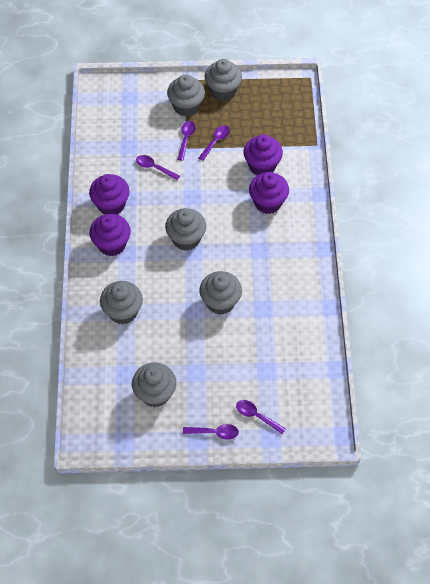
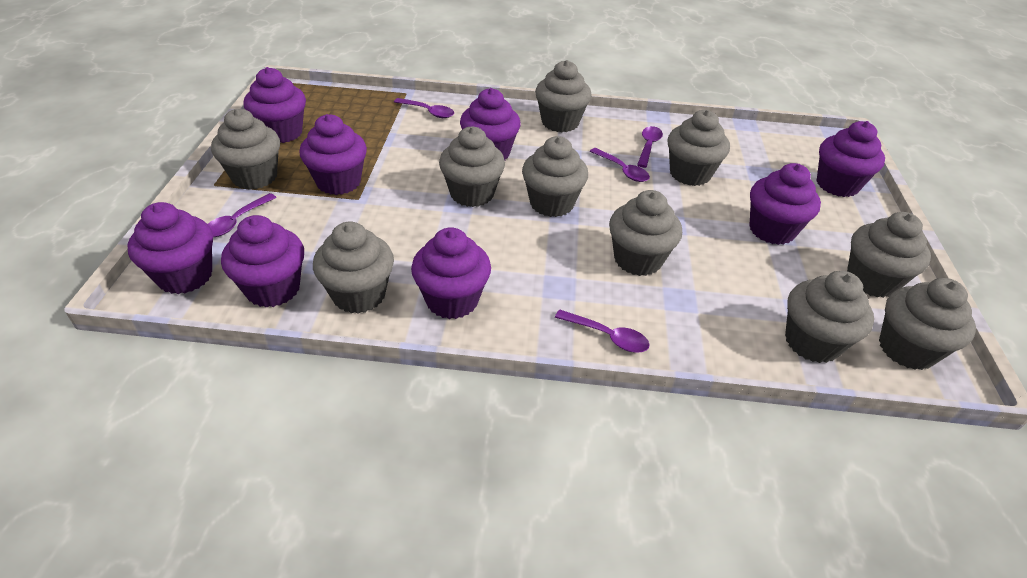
grey cupcake: [100,281,143,324] [132,362,176,407] [165,208,206,251] [167,75,205,117] [200,271,242,315] [205,59,242,101] = 6 -> [211,108,280,190] [313,221,394,314] [439,126,505,207] [522,136,588,217] [535,60,592,132] [609,190,682,276] [668,109,730,186] [785,271,874,363] [847,212,931,298] [879,278,976,370] = 10
purple cupcake: [89,174,130,214] [89,214,131,256] [244,134,283,175] [249,172,289,214] = 4 -> [128,202,213,294] [221,215,304,308] [244,67,306,143] [299,114,367,195] [411,227,491,319] [460,88,521,160] [749,163,821,245] [817,121,885,197] = 8

